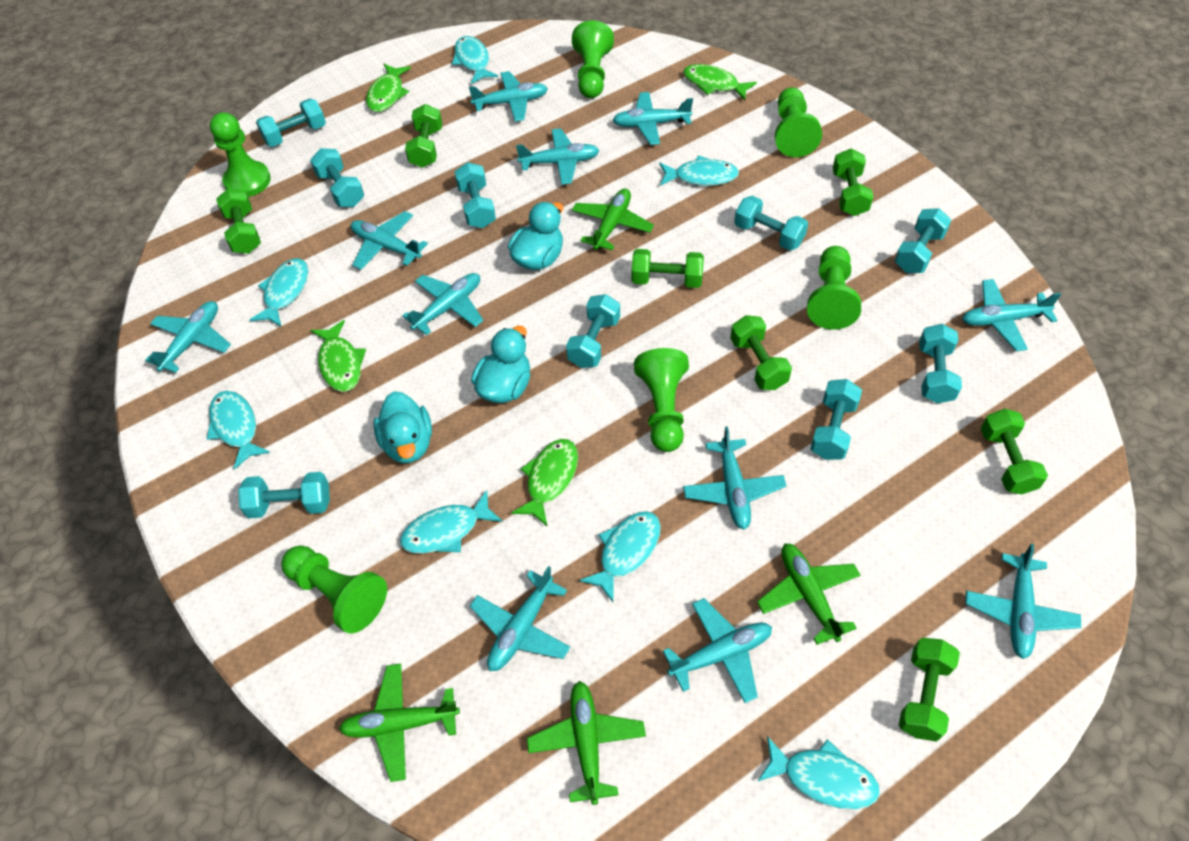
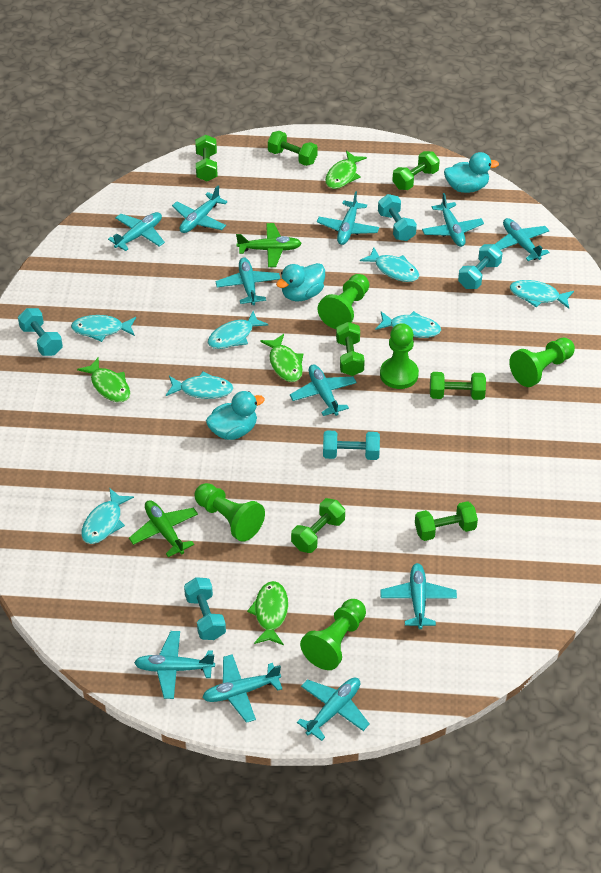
green pawn: [210,112,271,197] [281,545,387,634] [572,21,614,98] [634,348,689,452] [775,87,822,157] [807,246,861,330] = 6 -> [194,483,265,542] [300,599,366,670] [318,274,369,329] [380,323,419,389] [509,338,575,387] = 5
green plane: [339,664,460,782] [527,681,646,805] [572,188,654,250] [757,543,861,645] = 4 -> [129,500,198,557] [236,223,302,267] = 2
turquoise dumbbell: [238,472,330,518] [256,98,326,147] [310,148,364,207] [454,162,496,228] [566,294,620,368] [734,196,808,251] [810,379,862,460] [895,208,951,273] [919,324,962,403] = 9 -> [18,308,63,356] [184,577,226,640] [323,430,380,460] [378,194,417,241] [458,244,503,289] = 5

